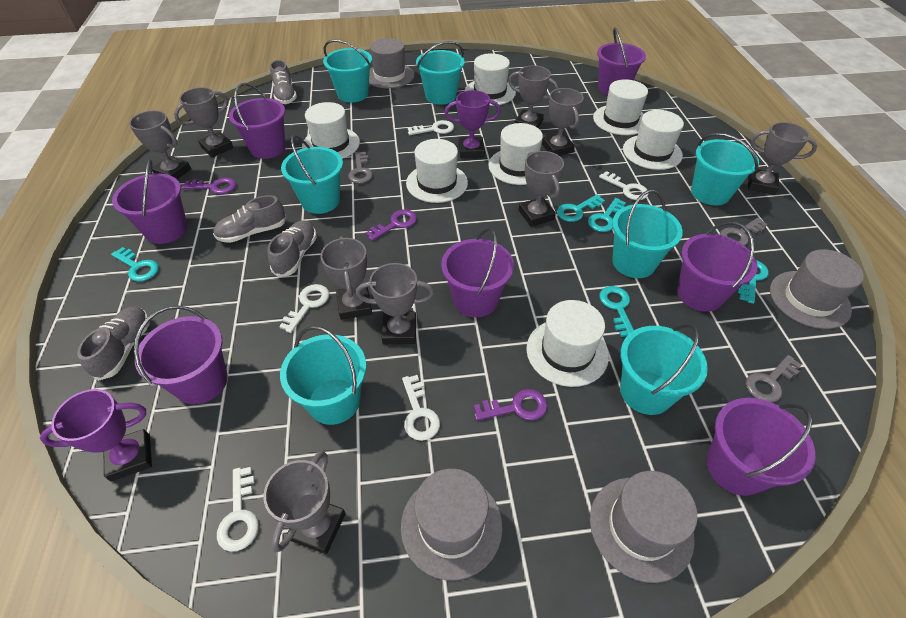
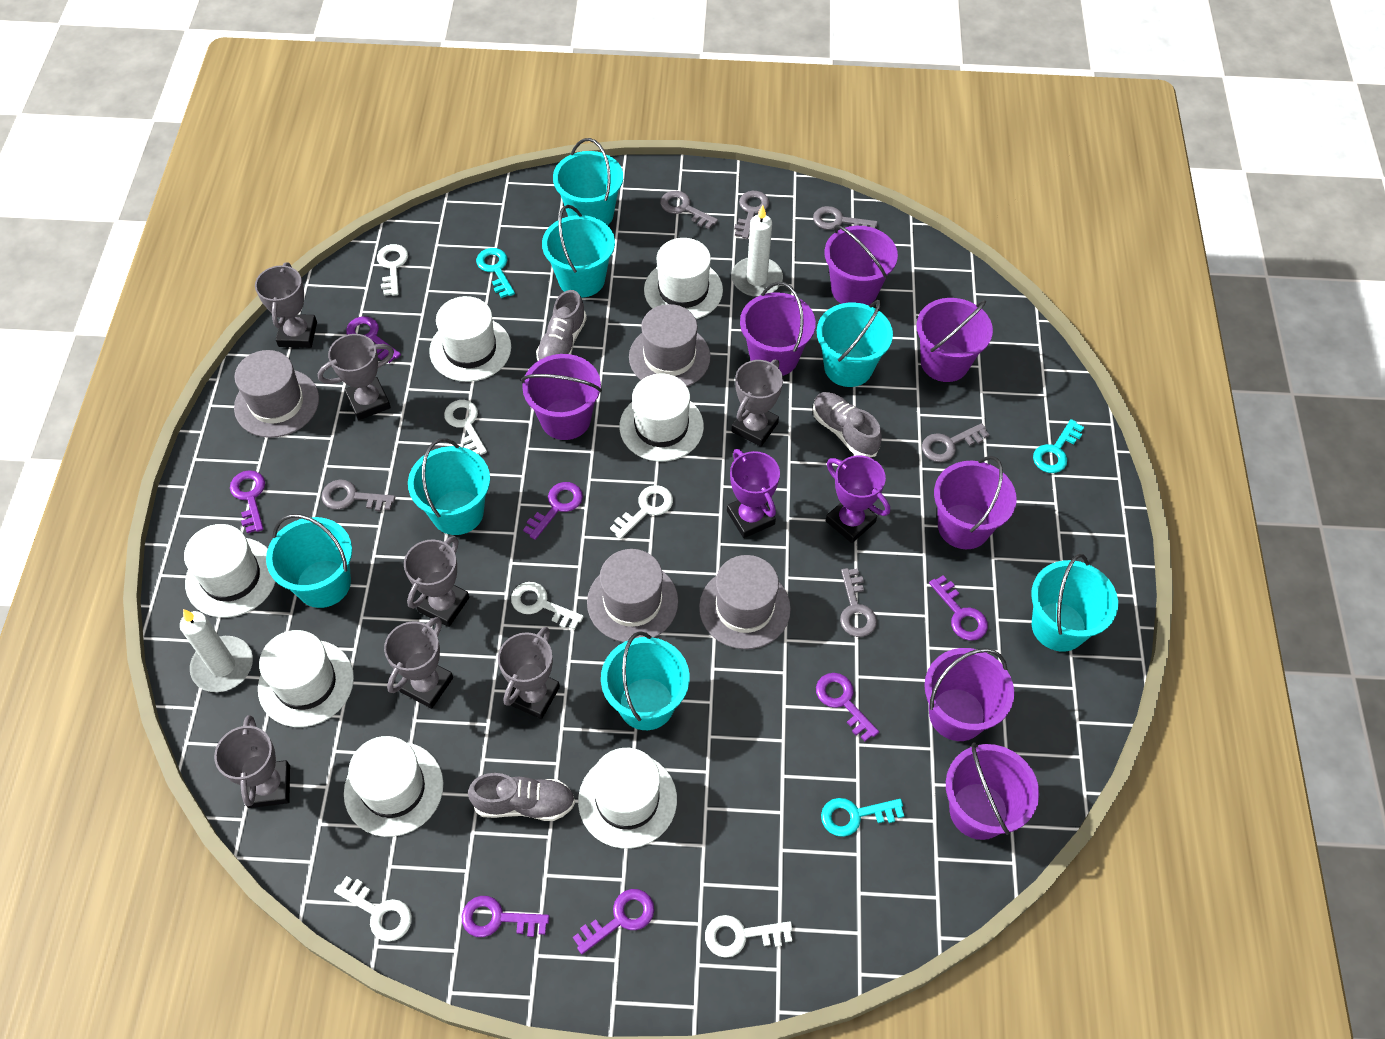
grey key: [348,152,373,183] [720,217,767,246] [746,355,801,403] = 3 -> [322,480,395,512] [660,191,718,229] [734,191,769,239] [813,206,878,230] [840,568,877,637] [922,423,989,462] = 6
grey shoe: [77,307,149,381] [213,195,286,243] [268,220,317,277] [270,60,297,104] = 4 -> [468,773,575,821] [536,290,587,361] [813,392,882,457] = 3
grey trophy: [129,110,191,179] [174,87,233,157] [264,451,346,554] [320,236,372,320] [356,263,434,344] [508,65,559,128] [519,151,564,227] [542,88,584,156] [748,122,817,195] = 9 -> [214,715,290,808] [255,262,317,348] [318,334,394,420] [384,617,453,709] [404,536,469,627] [498,627,560,719] [732,360,783,447] = 7
purple key: [182,178,236,194] [365,209,417,241] [474,389,547,421] = 3 -> [230,470,265,533] [346,317,401,363] [462,896,550,937] [523,482,583,540] [573,889,654,954] [816,673,879,741] [929,575,988,641] = 7
turquoise key: [111,247,159,282] [557,194,605,222] [588,198,626,232] [600,286,634,337] [738,260,769,304] = 5 -> [476,248,515,298] [821,798,904,837] [1033,419,1084,473] = 3
white candle: none = 0 -> [180,609,253,692] [731,205,783,297] = 2
white key: [217,467,259,552] [279,284,329,333] [402,375,440,441] [408,120,454,135] [599,171,649,200] = 5 -> [334,876,412,941] [377,244,408,296] [444,400,487,455] [511,582,584,630] [610,485,673,539] [705,915,792,958] = 6

